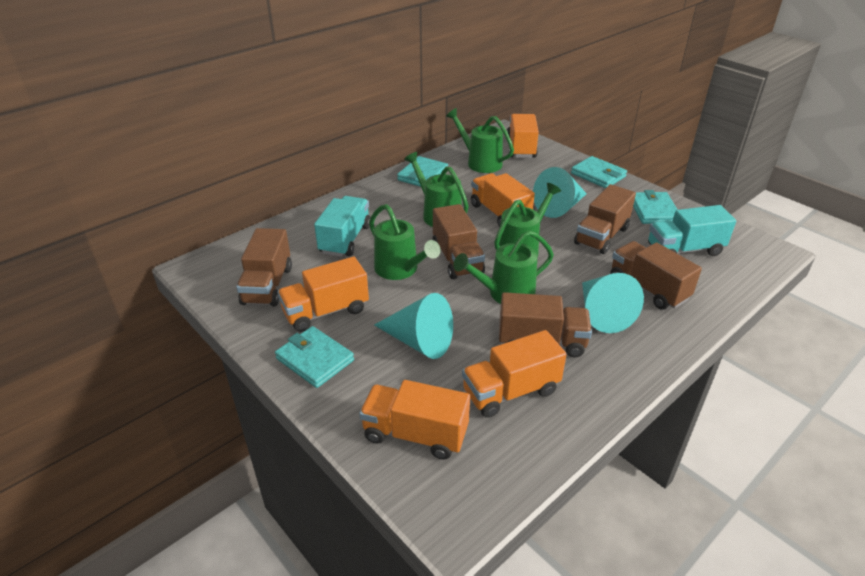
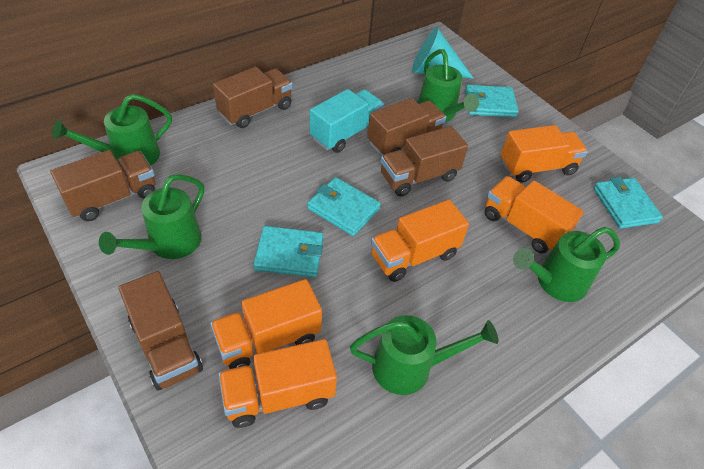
turquoise cone: [374,293,453,359] [533,167,587,218] [582,273,644,333] = 3 -> [412,27,474,79] = 1
turquoise truck: [314,196,371,257] [648,205,736,256] = 2 -> [310,89,384,153] = 1

